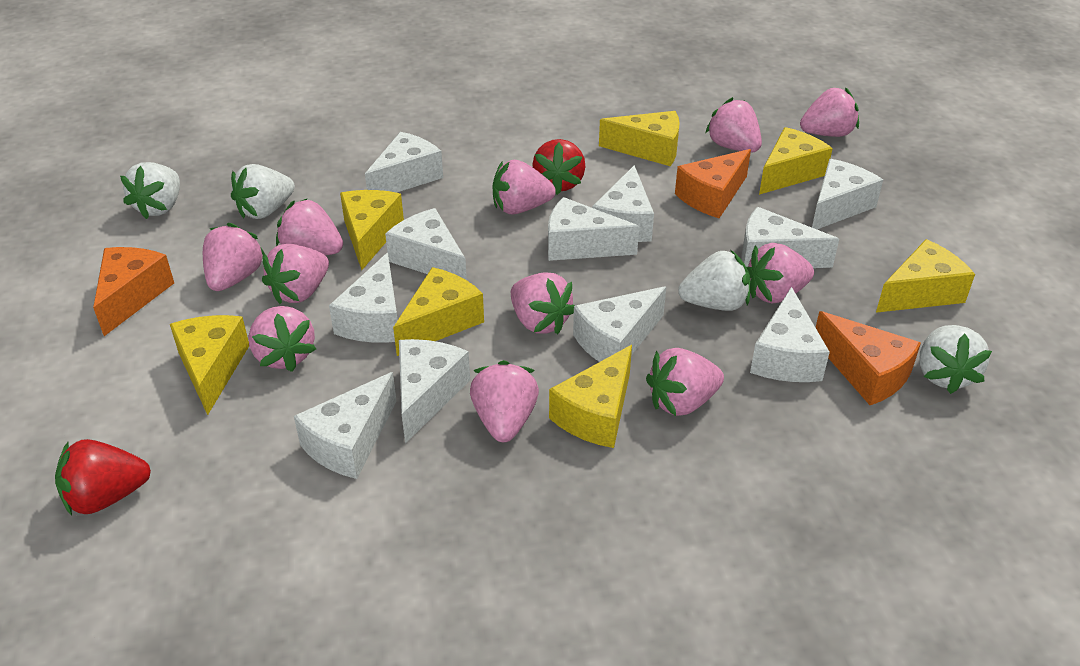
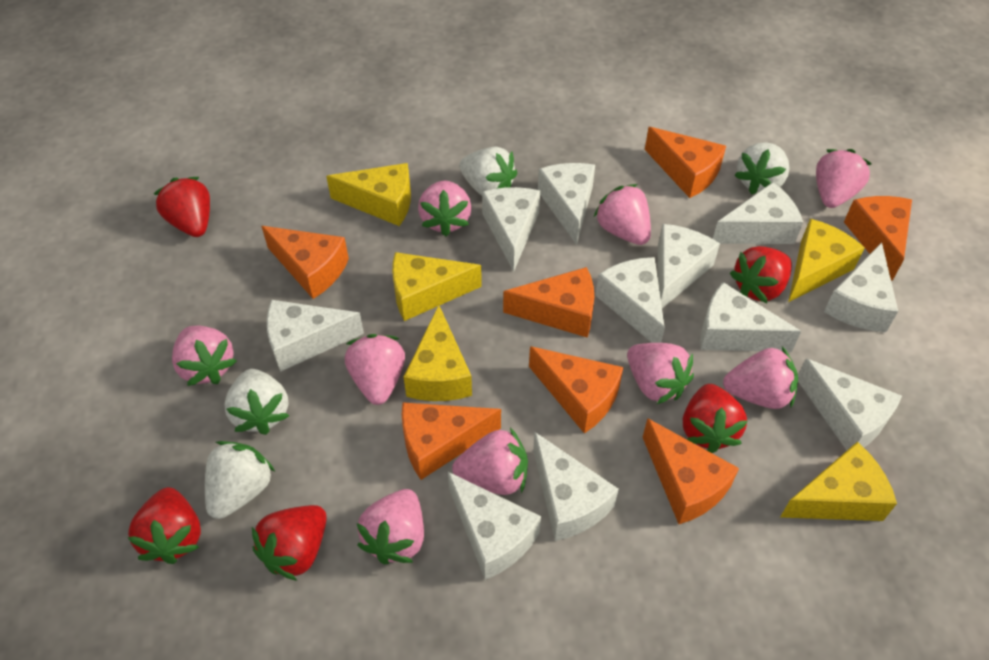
orange cheese: [93,247,174,336] [675,149,751,218] [816,311,921,405] = 3 -> [261,226,349,299] [402,402,501,480] [503,267,594,338] [529,346,624,433] [643,418,739,524] [645,127,726,198] [844,196,912,281] = 7
pink strawberry: [203,223,265,291] [248,306,316,372] [262,244,329,304] [276,199,343,255] [470,360,539,442] [493,160,556,215] [511,272,575,334] [646,348,724,416] [706,97,762,152] [746,243,814,303] [800,88,859,137] = 11 -> [172,326,237,386] [345,334,405,405] [357,489,424,564] [418,180,471,236] [452,427,528,495] [594,184,651,245] [627,343,694,405] [723,347,798,409] [816,149,872,208] = 9
red strawberry: [55,439,151,516] [532,139,586,195] = 2 -> [127,487,201,564] [154,177,210,237] [252,505,327,581] [683,384,747,453] [730,246,792,303] = 5
yellow cheese: [170,315,249,415] [340,190,404,270] [393,267,484,356] [549,345,632,448] [599,111,680,166] [759,127,833,195] [876,239,975,313] = 7 -> [326,163,411,226] [392,252,482,321] [404,305,472,401] [780,442,897,521] [788,219,865,302] = 5

